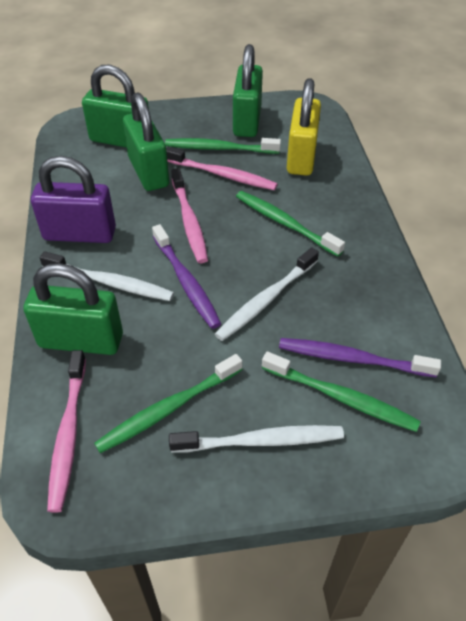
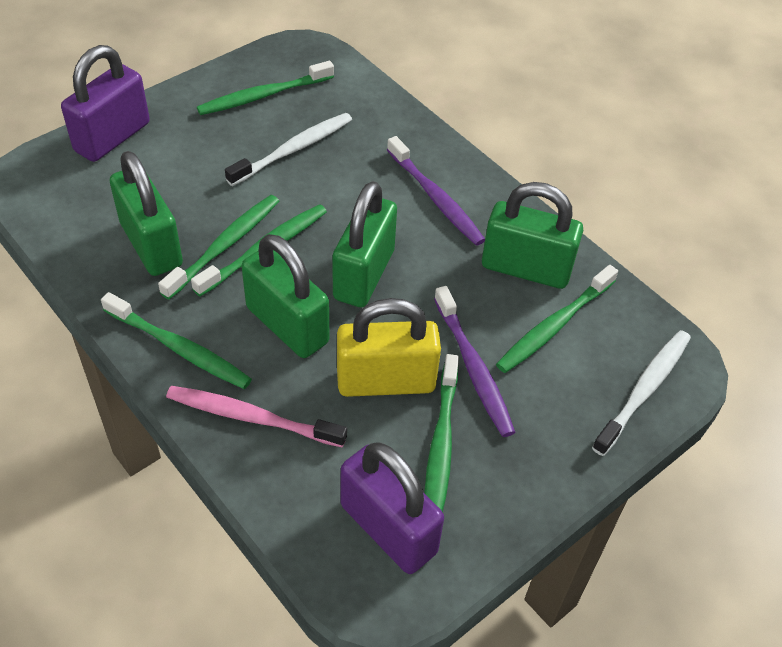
green toothbrush: [94,354,243,453] [165,138,281,154] [236,191,345,257] [262,352,421,432] = 4 -> [101,292,252,389] [158,195,279,300] [191,204,327,296] [197,61,334,115] [424,354,459,512] [496,265,618,373] = 6
pink toothbrush: [47,350,86,513] [166,147,278,190] [171,168,208,263] = 3 -> [166,386,347,448] = 1
purple padlock: [31,156,116,243] = 1 -> [61,45,150,162] [341,443,444,574] = 2
white toothbrush: [39,251,174,301] [169,425,344,453] [215,247,319,341] = 3 -> [225,113,352,186] [592,330,691,456] = 2

